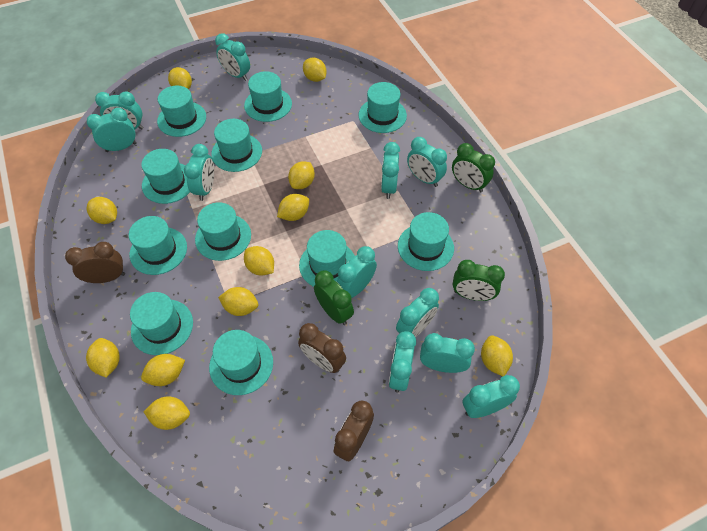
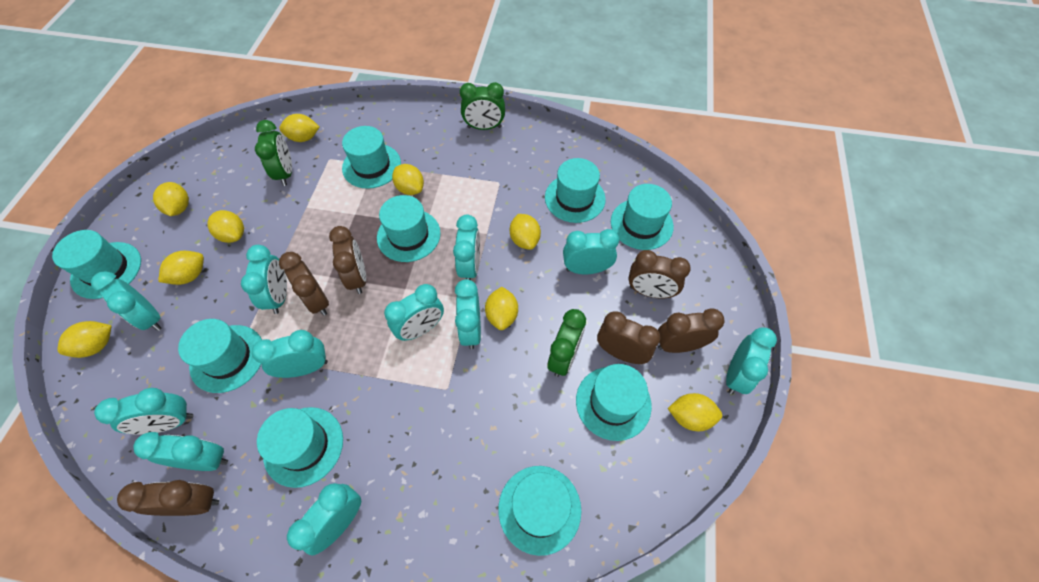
brown clock: [65,242,125,283] [298,323,346,373] [334,400,374,461] = 3 -> [117,480,219,516] [279,252,329,316] [329,226,366,294] [597,311,660,364] [629,250,691,299] [658,308,725,353] = 6
turquoise hat: [129,216,187,275] [130,292,193,355] [141,149,190,204] [157,86,206,137] [195,202,251,261] [209,330,273,395] [211,119,262,172] [244,71,292,122] [299,230,355,287] [359,82,407,133] [398,212,454,271] = 11 -> [52,230,141,299] [178,319,262,393] [257,407,343,488] [342,126,401,189] [377,195,441,262] [498,466,581,556] [545,158,606,223] [576,364,652,441] [611,184,674,250] = 9
yellow lemon: [86,338,120,377] [87,197,117,224] [141,354,185,386] [143,396,190,430] [168,67,192,90] [218,287,258,316] [244,246,274,276] [277,194,309,221] [288,161,315,189] [303,58,327,82] [481,335,513,376] = 11 -> [58,321,112,358] [153,182,189,216] [158,251,204,285] [207,210,244,243] [279,114,319,142] [392,164,424,195] [485,287,518,330] [510,214,541,250] [668,393,722,431] = 9

